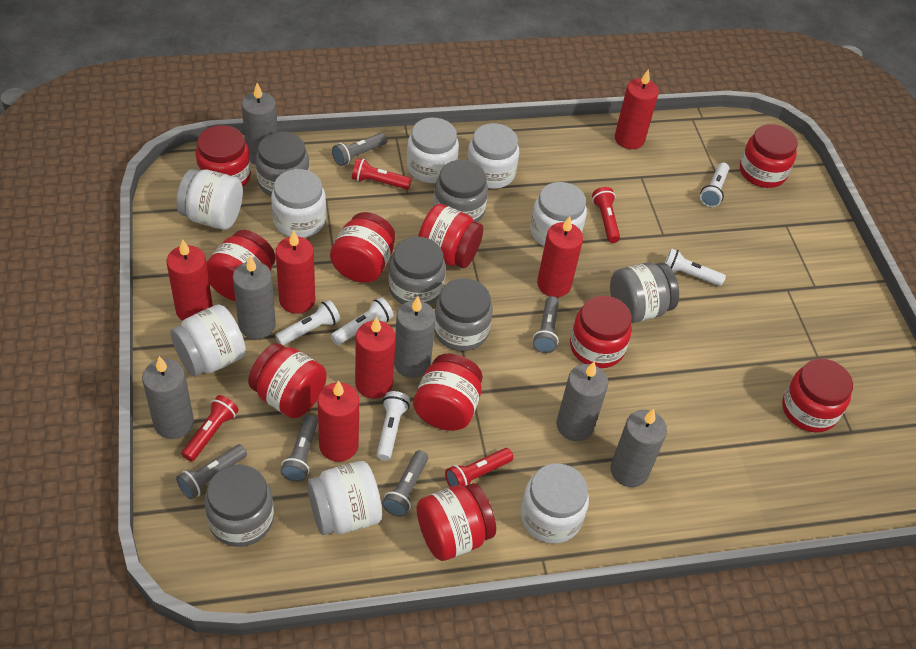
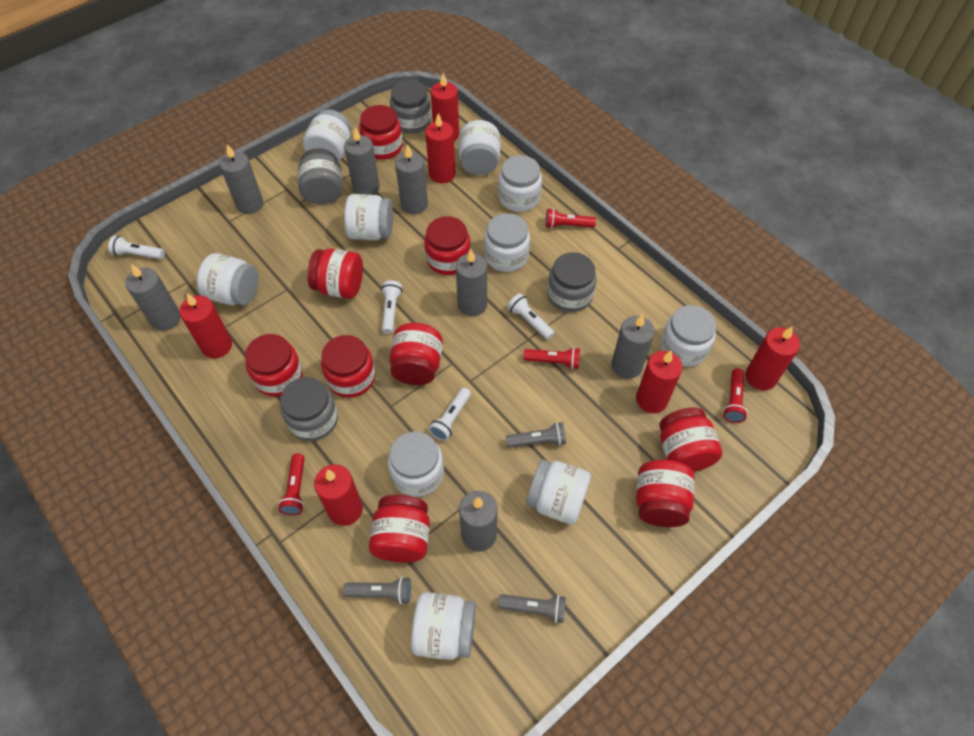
grey candle: [142,356,194,439] [233,256,276,339] [242,83,278,165] [394,296,436,378] [556,362,608,441] [611,409,667,487] = 6 -> [125,264,181,331] [219,144,263,214] [344,128,380,195] [395,144,428,214] [456,250,487,316] [459,491,498,552] [611,314,655,379] = 7
grey flashlight: [176,444,247,499] [280,415,318,482] [332,133,387,166] [382,450,428,517] [533,296,559,353] = 5 -> [343,577,411,604] [498,594,566,623] [506,422,566,448] = 3
grey jar: [205,464,274,547] [256,131,310,196] [388,237,446,305] [434,160,488,222] [434,278,493,351] [610,262,679,323] = 6 -> [280,377,338,441] [298,148,343,204] [390,80,431,134] [547,252,597,312] = 4
red jar: [196,125,251,187] [206,230,276,301] [248,343,327,418] [330,212,395,283] [413,354,483,431] [417,483,496,561] [418,204,483,268] [570,296,632,368] [740,124,798,188] [782,359,853,433] = 10 -> [245,334,303,397] [307,248,363,299] [321,335,375,398] [359,105,403,160] [369,495,430,562] [389,323,443,385] [424,216,471,275] [636,460,694,527] [659,407,723,472] = 9
white flashlight: [275,300,340,346] [331,297,393,345] [376,391,410,461] [665,248,726,286] [700,163,729,207] = 5 -> [108,236,165,259] [381,280,402,334] [429,388,471,441] [507,293,555,340] = 4
white jar: [171,305,246,377] [176,169,243,230] [271,169,326,238] [307,461,382,535] [407,118,459,183] [467,123,519,189] [520,463,589,544] [530,182,587,246] = 8 -> [197,253,259,306] [303,109,351,162] [344,194,393,240] [388,431,444,497] [411,592,476,660] [458,120,501,175] [484,213,530,272] [498,155,542,212] [526,459,591,525] [661,305,716,367] = 10

